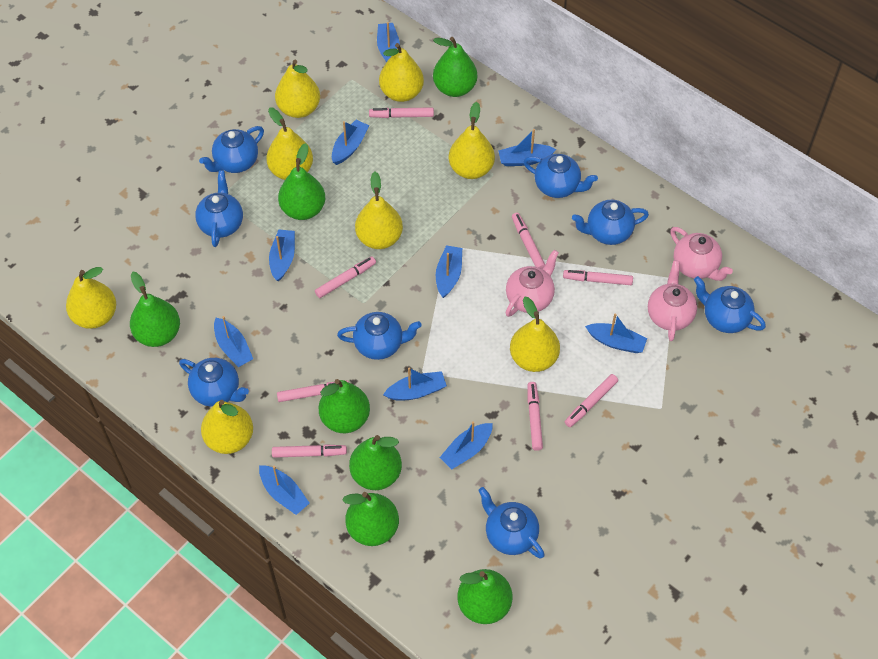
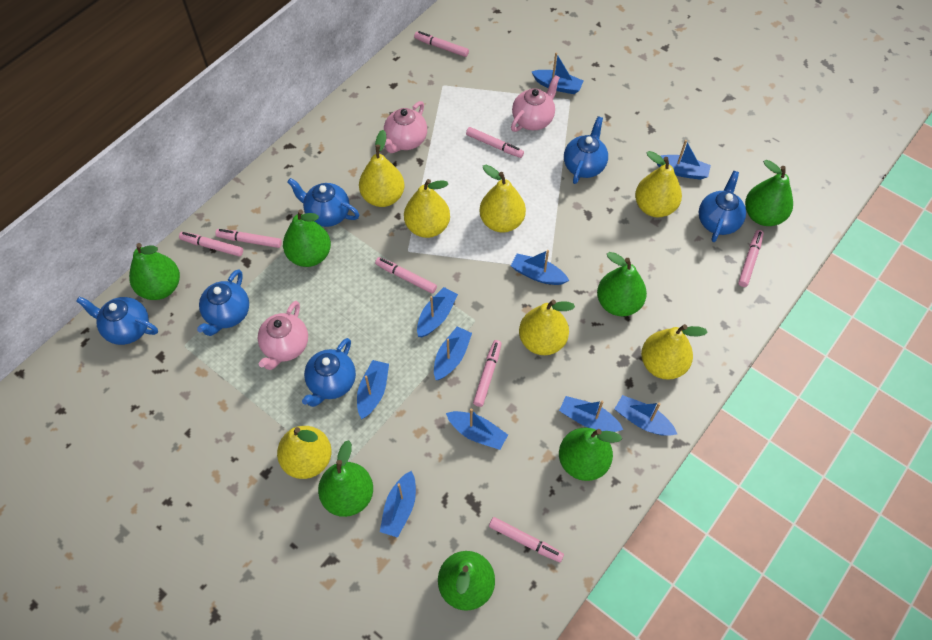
blue teapot: [179,358,249,407] [195,171,243,247] [199,126,264,173] [337,312,422,360] [478,487,545,558] [523,154,598,198] [572,200,649,245] [694,276,766,333] = 8 -> [76,296,158,345] [197,269,249,336] [287,178,359,227] [302,338,356,407] [564,116,608,184] [699,171,746,242] = 6
yellow pear: [66,267,116,329] [201,400,253,454] [266,107,313,180] [275,60,320,118] [355,172,403,249] [379,43,424,102] [449,102,495,179] [510,296,560,372] = 8 -> [277,426,331,479] [359,130,405,207] [404,179,450,238] [479,165,526,232] [519,299,575,355] [635,151,682,217] [641,324,707,380] = 7

